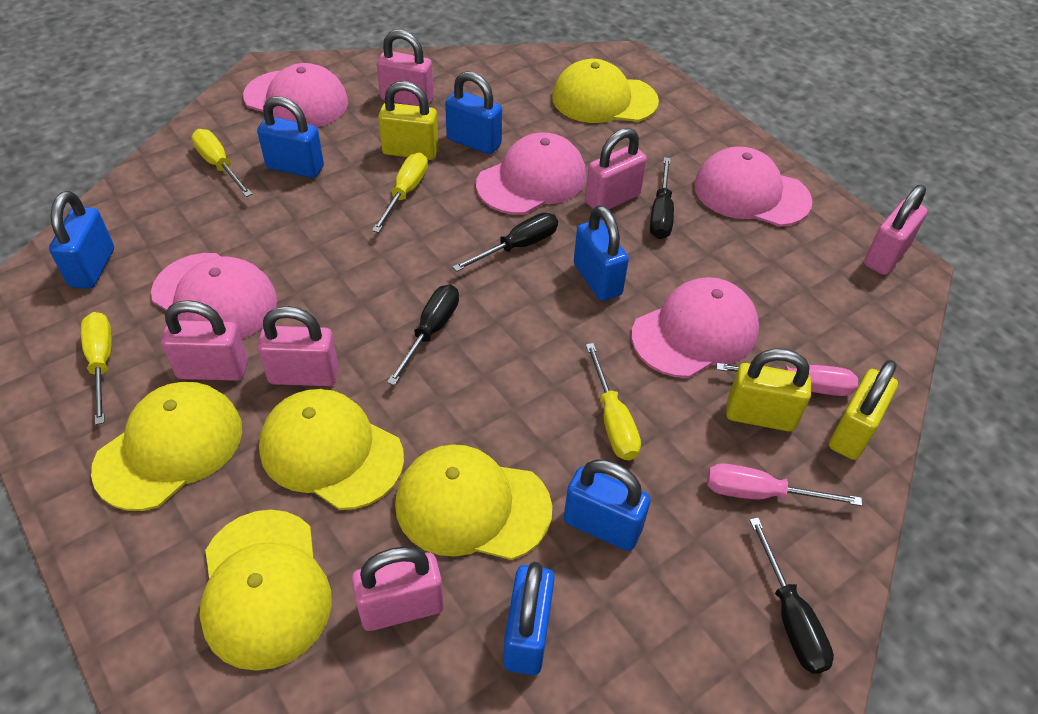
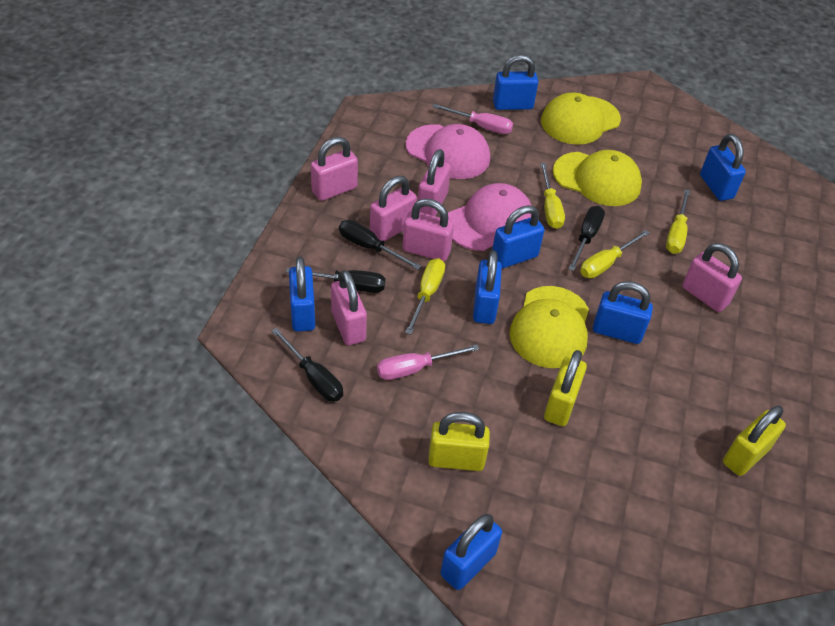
blue padlock: [49,191,114,289] [257,96,324,178] [445,71,502,154] [503,562,555,675] [564,459,651,551] [574,205,629,301] = 6 -> [289,257,315,332] [440,514,502,590] [473,250,502,324] [492,205,545,268] [493,55,538,110] [593,281,653,344] [700,134,746,201] = 7
pink cap: [151,253,277,339] [243,63,348,127] [476,132,586,214] [631,277,759,378] [694,146,812,227] = 5 -> [406,124,490,179] [448,183,532,251] = 2
yellow cap: [91,382,242,511] [200,510,332,671] [259,389,404,510] [395,444,552,560] [552,59,659,123] = 5 -> [509,286,589,368] [541,92,621,145] [553,150,642,206] = 3

